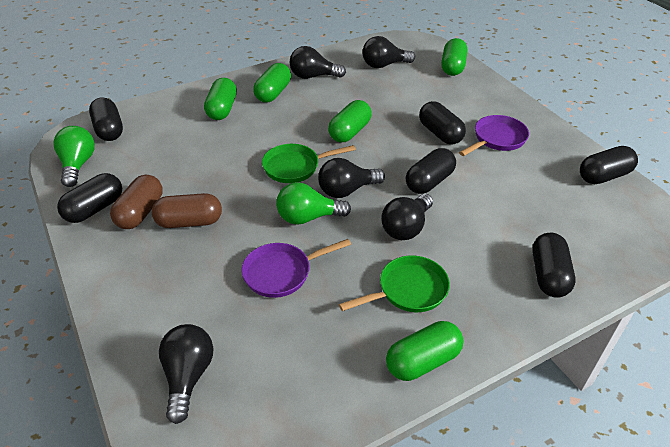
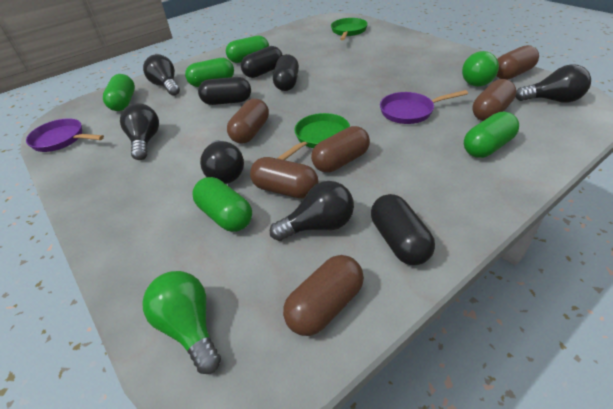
black capsule: [57,173,122,223] [89,97,123,141] [406,148,456,194] [419,101,466,145] [532,233,575,298] [580,146,638,184] = 6 -> [198,77,251,105] [241,46,282,78] [273,54,299,91] [371,194,435,265] = 4
brown capsule: [110,174,163,229] [152,193,222,228] = 2 -> [227,99,269,144] [250,157,319,199] [283,255,364,336] [311,126,370,173] [472,79,517,121] [496,45,539,80] = 6

